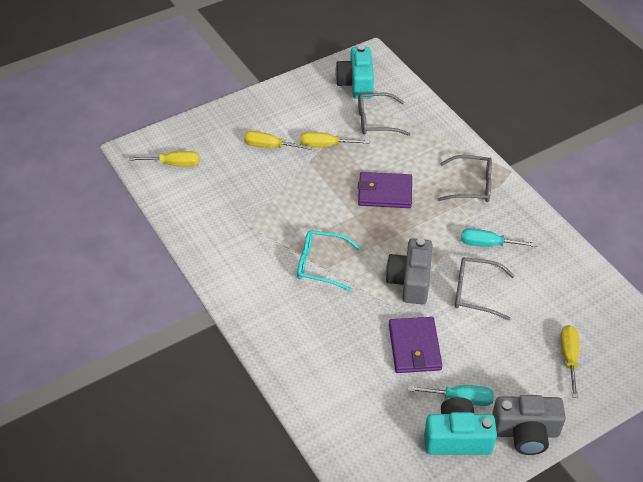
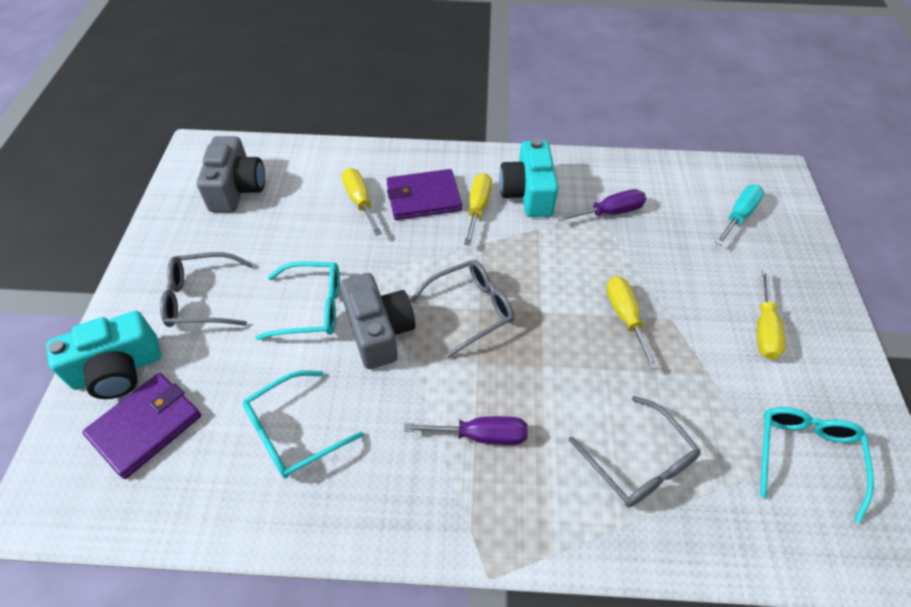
purple screwdriver: none = 0 -> [404,416,528,445] [557,189,646,222] = 2
turquoise glasses: [297,230,360,291] = 1 -> [242,370,364,479] [255,262,340,340] [760,407,874,523] = 3
turquoise screwdriver: [408,385,494,406] [461,228,537,247] = 2 -> [715,185,764,245] = 1

